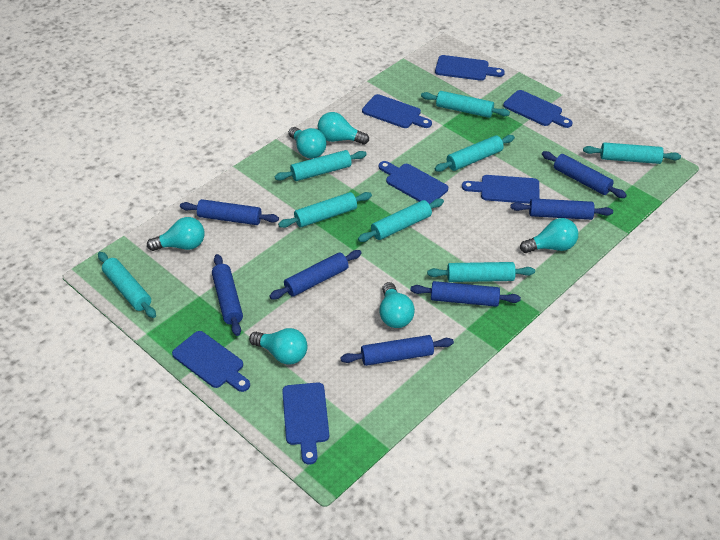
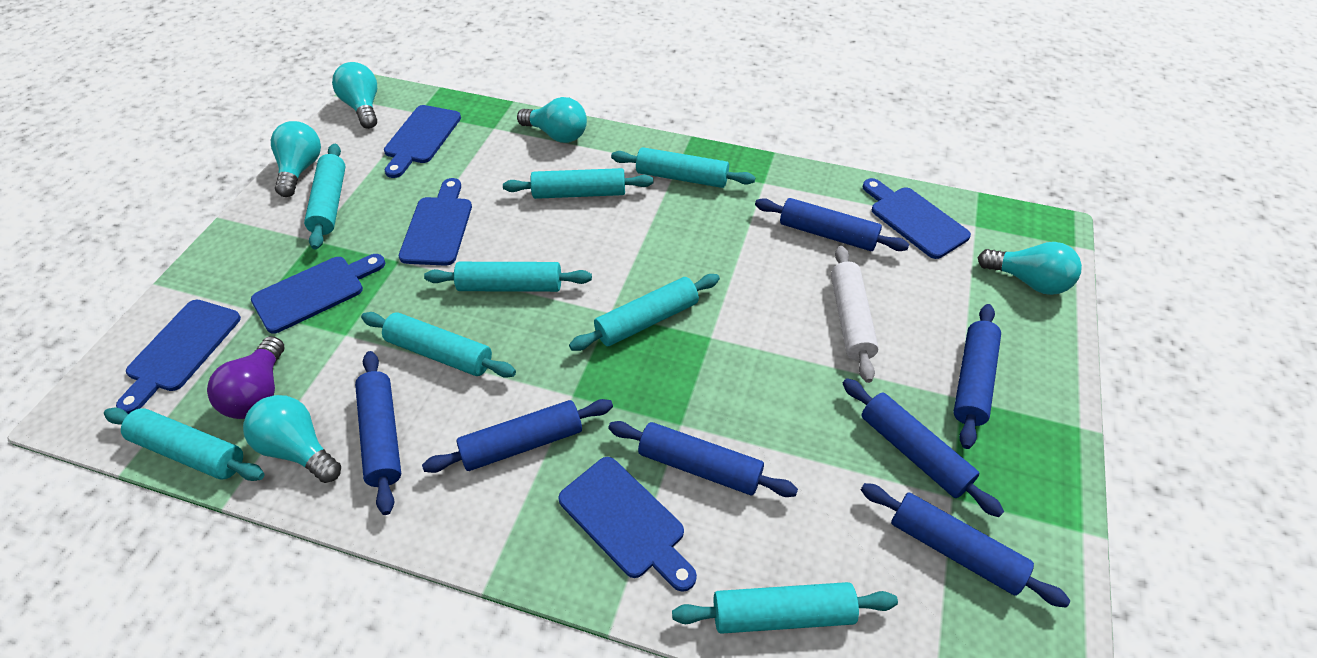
blue cutting board: [172,331,250,392] [282,382,329,465] [362,94,432,128] [379,161,448,204] [435,55,505,81] [462,175,539,204] [503,90,572,128] = 7 -> [116,300,241,414] [251,254,385,334] [384,105,461,178] [399,178,472,266] [558,457,697,592] [862,178,971,259] = 6
purple light bulb: none = 0 -> [207,336,284,419] = 1
turquoise light bulb: [147,217,205,251] [249,328,307,365] [289,127,326,158] [318,112,369,145] [379,282,415,328] [520,218,578,253] = 6 -> [243,395,341,483] [271,121,321,197] [332,62,377,129] [517,97,587,143] [978,242,1082,295] = 5
white rolling pin: none = 0 -> [831,246,879,383] = 1

